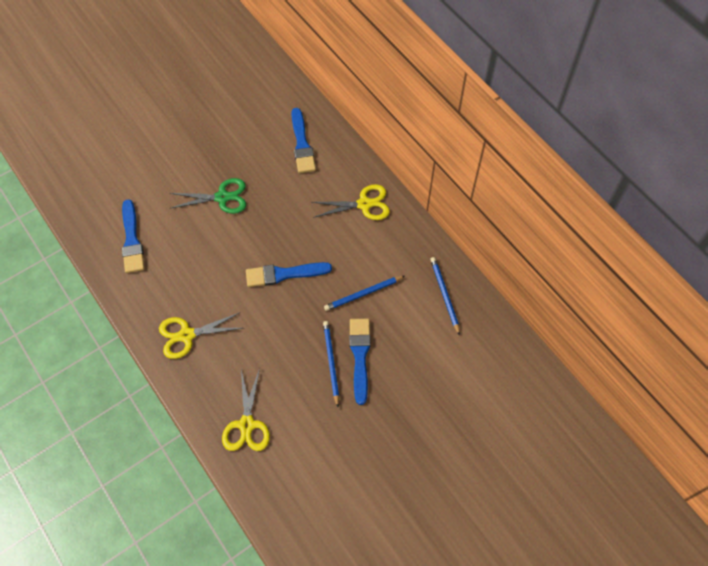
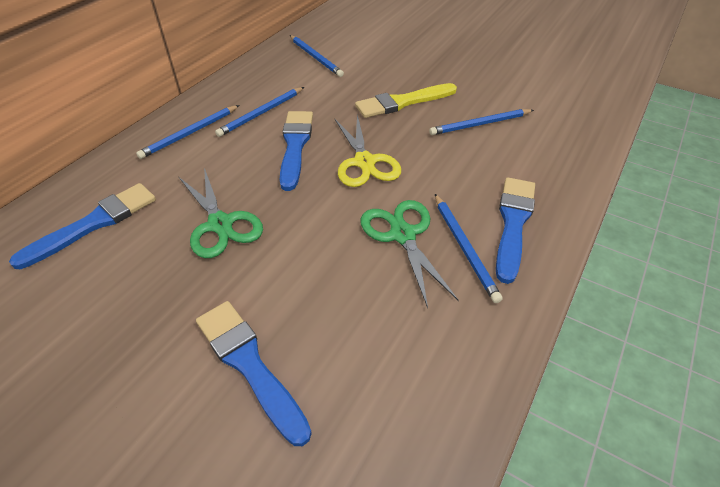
blue pencil: [323,321,339,407] [324,276,405,311] [430,257,460,336] = 3 -> [136,105,239,159] [215,87,304,137] [290,35,344,77] [429,109,534,135] [435,194,503,303] = 5
green scissors: [170,178,246,214] = 1 -> [179,168,263,258] [361,200,459,308] = 2
yellow brush: none = 0 -> [355,83,457,118] = 1
yellow scissors: [159,312,243,359] [222,368,270,451] [311,184,390,220] = 3 -> [334,114,401,187] = 1

